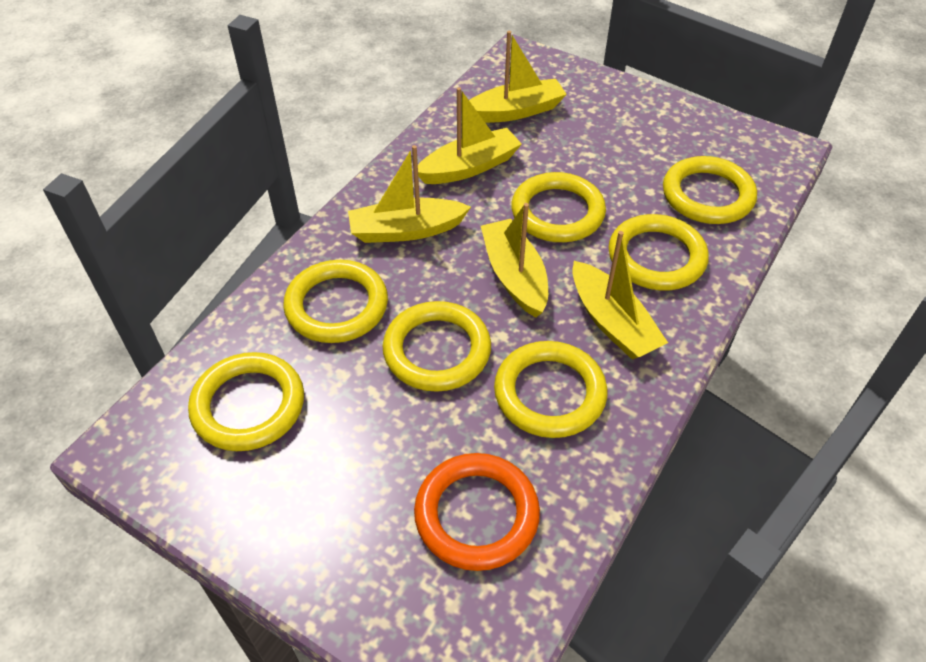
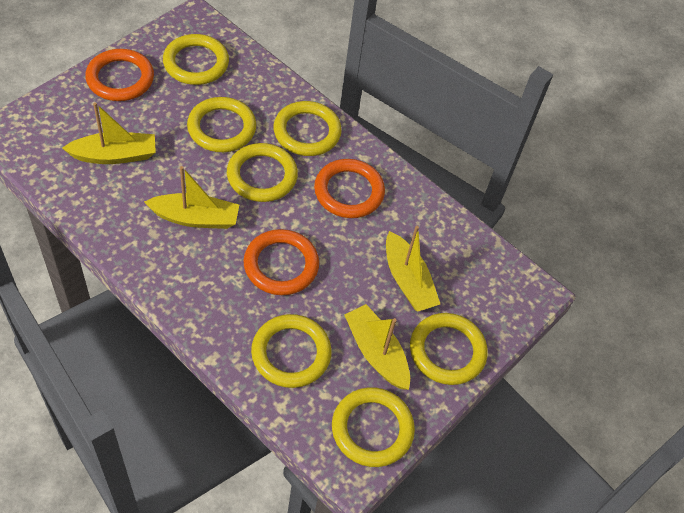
orange ring: [414,453,540,571] = 1 -> [85,49,154,101] [244,229,319,295] [314,159,385,218] = 3
yellow boat: [348,145,471,243] [418,87,522,184] [461,31,567,123] [481,203,548,318] [572,231,668,359] = 5 -> [62,102,156,164] [144,166,239,229] [344,304,410,390] [386,226,440,312] = 4

